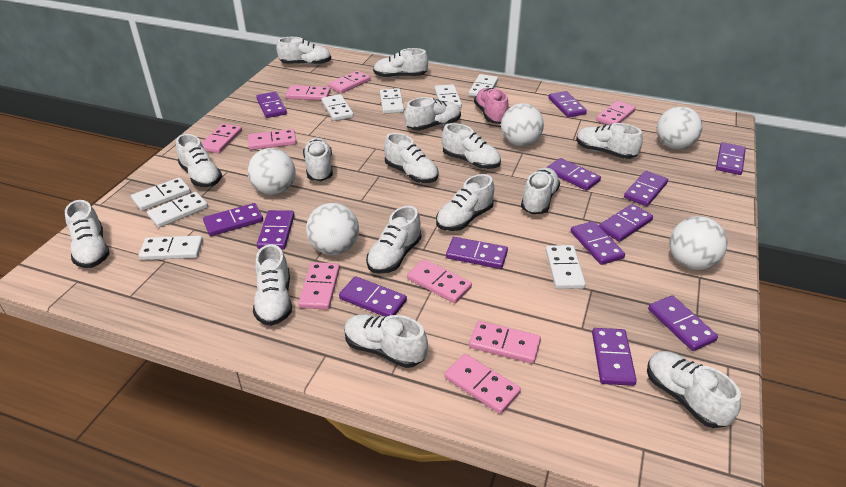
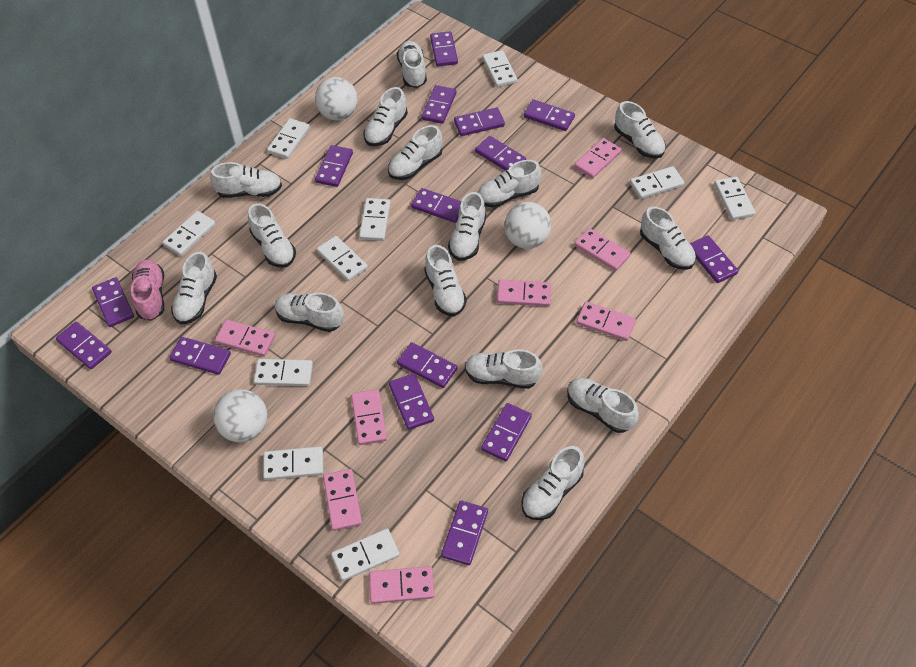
pink domino: [202,123,242,153] [248,129,297,150] [286,85,331,100] [298,262,340,310] [328,71,371,94] [407,259,472,303] [444,354,521,414] [469,321,541,364] [596,101,636,125] = 9 -> [215,320,275,357] [323,469,362,531] [351,389,387,445] [369,566,434,604] [497,279,551,307] [574,138,622,178] [574,228,630,271] [576,302,636,341] = 8
purple domino: [203,203,263,236] [256,92,287,118] [257,210,295,249] [339,276,407,316] [446,237,508,269] [547,158,601,191] [549,91,587,117] [571,221,625,265] [592,328,637,386] [599,204,653,242] [624,171,668,206] [648,295,718,351] [716,142,746,175] = 13 -> [56,321,112,369] [92,277,134,327] [169,337,231,375] [315,145,353,187] [389,373,434,430] [397,342,457,388] [411,188,462,223] [422,85,456,124] [430,31,458,66] [441,500,488,565] [454,107,505,136] [475,136,526,171] [481,403,532,461] [524,100,575,131] [690,235,739,283] = 15
white ball: [247,148,296,195] [306,203,359,255] [501,103,544,147] [657,106,702,150] [669,216,728,270] = 5 -> [213,389,268,442] [315,77,358,121] [504,202,551,249] = 3
white domino: [131,177,191,211] [139,236,203,260] [147,192,208,228] [321,94,354,121] [380,89,404,114] [434,84,462,108] [469,74,498,97] [546,245,586,289] = 8 -> [162,211,216,256] [254,359,313,386] [263,446,324,480] [267,118,310,159] [317,236,368,281] [331,528,400,581] [359,198,391,241] [482,50,517,87] [630,166,684,199] [714,177,755,220] = 10

